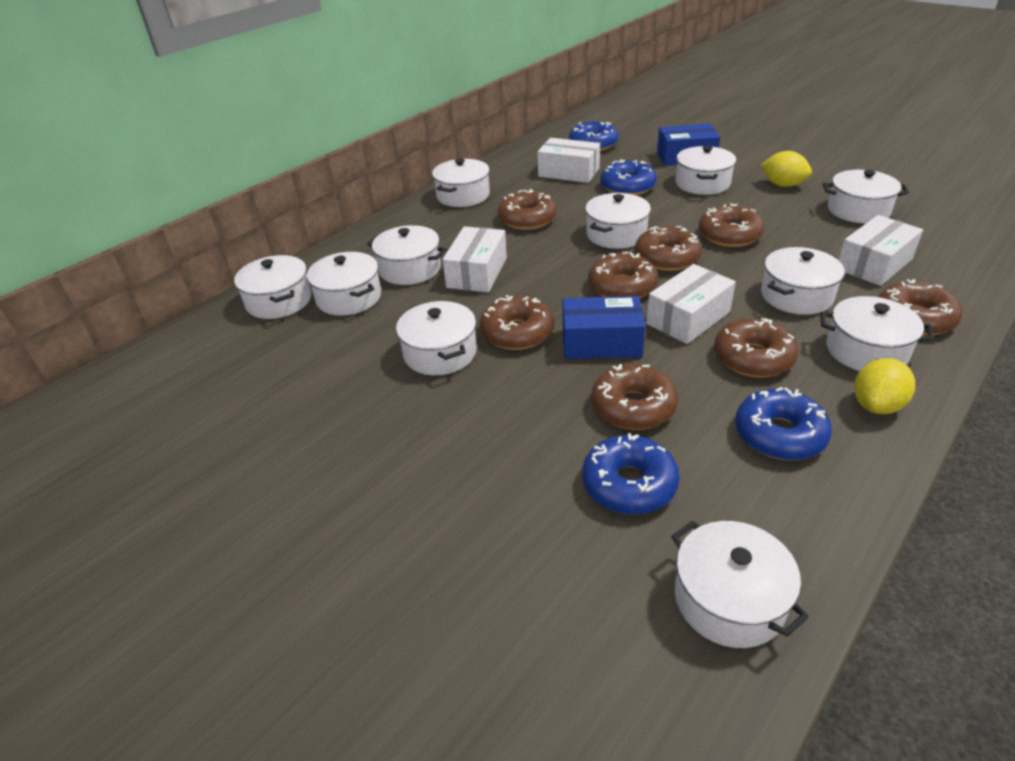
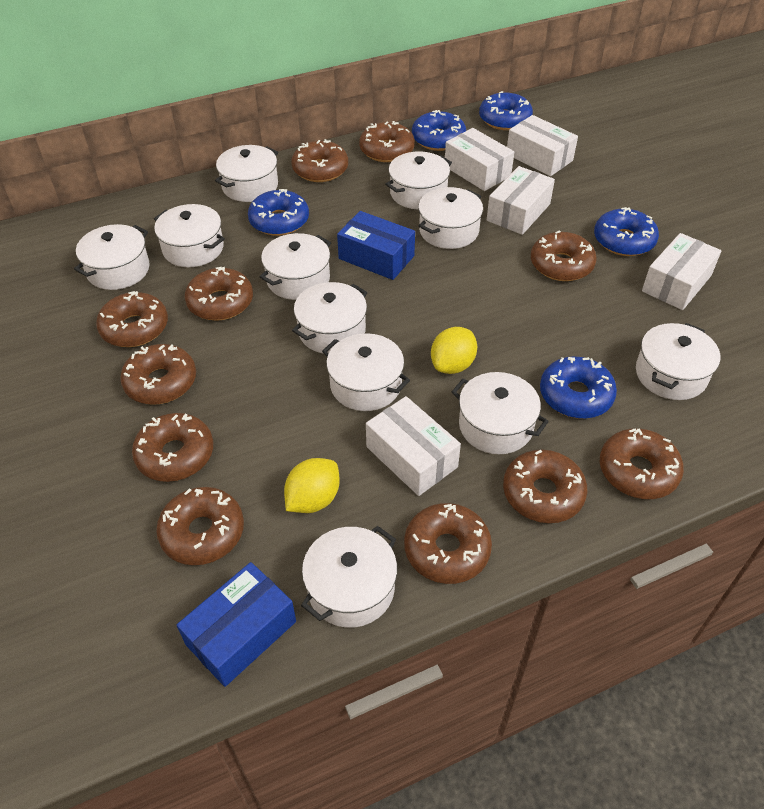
blue donut: [569,121,619,151] [582,433,680,514] [600,159,657,195] [735,387,832,460] = 4 -> [248,189,309,236] [412,110,466,151] [479,91,533,130] [540,357,617,419] [594,207,659,256] = 5
brown donut: [479,295,554,350] [498,189,557,230] [588,252,658,298] [591,364,678,430] [635,226,702,271] [699,203,765,247] [714,318,799,378] [879,279,963,336] = 8 -> [96,291,168,347] [120,344,196,405] [132,413,213,482] [156,487,244,565] [185,267,253,321] [291,139,348,182] [359,121,415,162] [404,503,492,584] [503,450,587,523] [531,230,597,281] [600,428,684,499] = 11
white box: [442,226,507,292] [538,138,600,183] [646,264,736,344] [838,215,923,286] = 4 -> [366,396,461,496] [445,128,514,191] [487,166,555,235] [507,115,578,176] [642,233,721,310] = 5

